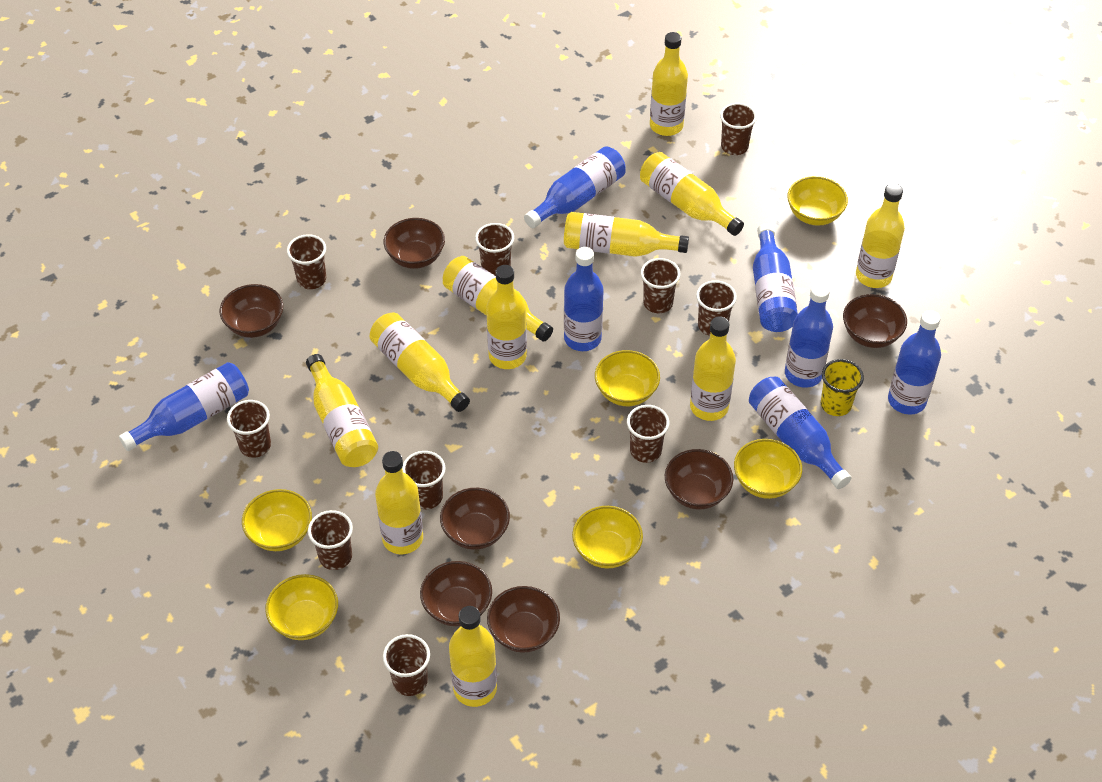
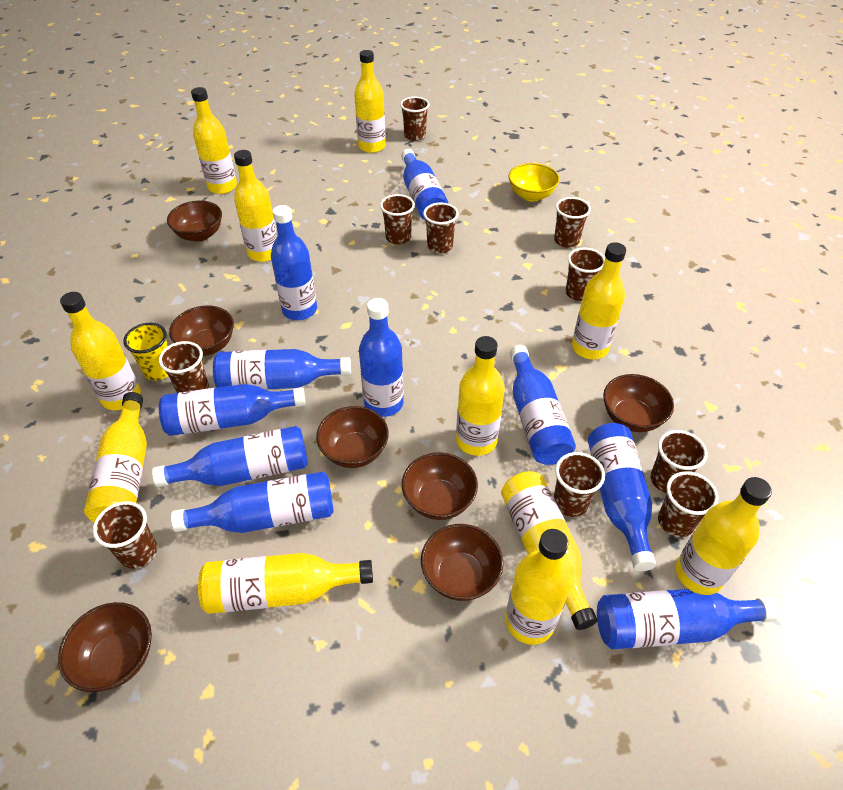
blue bottle: [119,362,249,451] [524,146,625,228] [564,247,604,351] [749,377,851,489] [753,223,798,332] [785,283,833,388] [888,310,941,415] = 7 -> [152,426,308,487] [159,384,306,436] [171,472,334,533] [213,349,351,390] [271,205,317,320] [359,298,404,417] [401,149,449,219] [510,345,576,465] [588,423,656,571] [597,588,778,649] = 10
yellow bowl: [242,489,312,551] [265,574,338,640] [572,506,643,568] [595,350,660,406] [734,439,802,499] [788,176,848,226] = 6 -> [509,163,560,201] = 1

